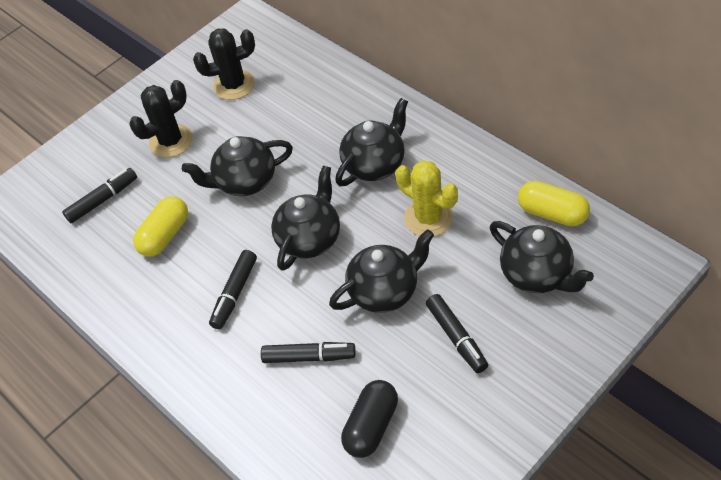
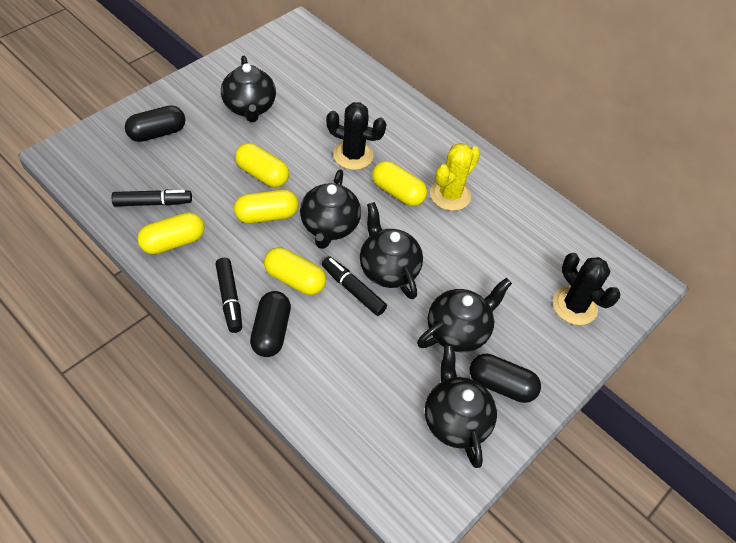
black capsule: [341,380,398,458] = 1 -> [125,105,185,142] [250,291,291,357] [469,354,541,403] = 3
black marker: [62,168,137,223] [209,250,257,329] [261,342,356,363] [426,294,488,373] = 4 -> [112,190,192,206] [216,258,242,333] [322,256,387,316] = 3
yellow capsule: [133,196,188,257] [518,181,590,227] = 2 -> [138,212,205,254] [234,189,298,224] [235,143,289,187] [264,247,326,295] [372,161,427,206] = 5

